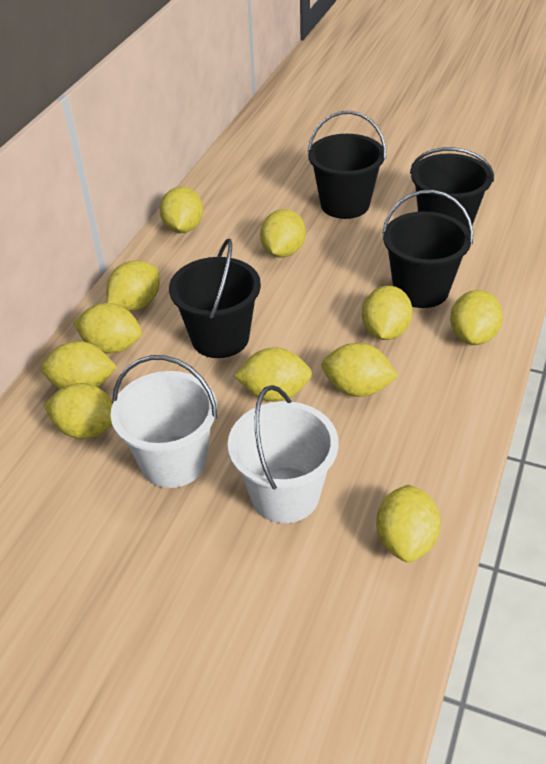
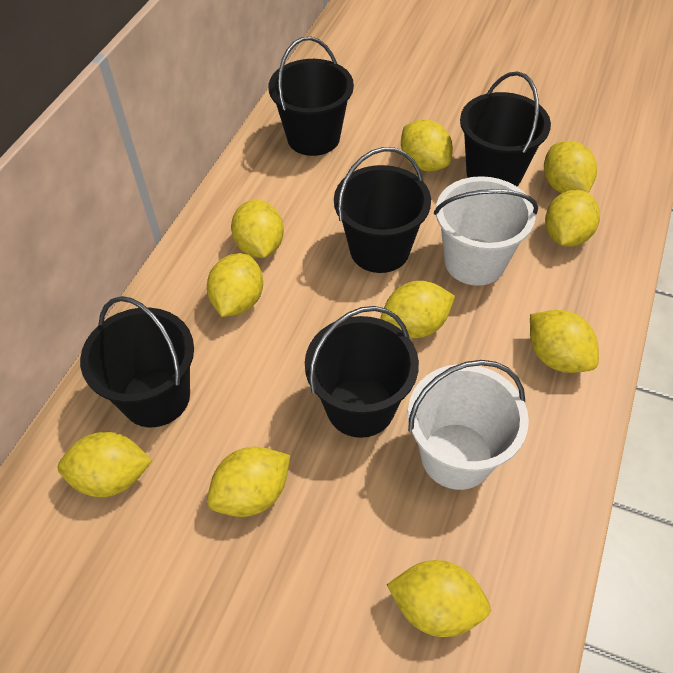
black bucket: [169,239,261,358] [308,111,386,219] [382,190,473,308] [410,147,494,230] = 4 -> [80,296,194,427] [268,37,354,156] [305,306,419,438] [334,147,431,273] [460,71,551,186] = 5
yellow lemon: [41,341,117,389] [43,383,113,439] [73,303,142,354] [106,260,160,311] [160,186,203,233] [234,347,312,401] [260,209,306,258] [321,343,398,397] [362,286,413,340] [376,485,441,562] [450,290,503,345] = 11 -> [58,432,152,497] [207,253,263,317] [207,447,291,517] [231,200,284,258] [380,281,455,338] [387,560,491,637] [401,119,453,171] [530,310,599,373] [544,141,597,193] [545,190,600,247] = 10

